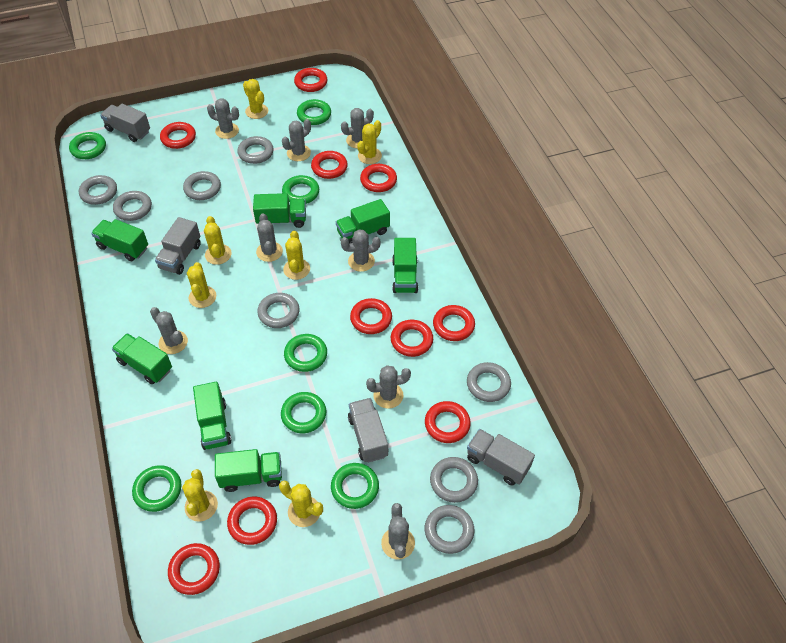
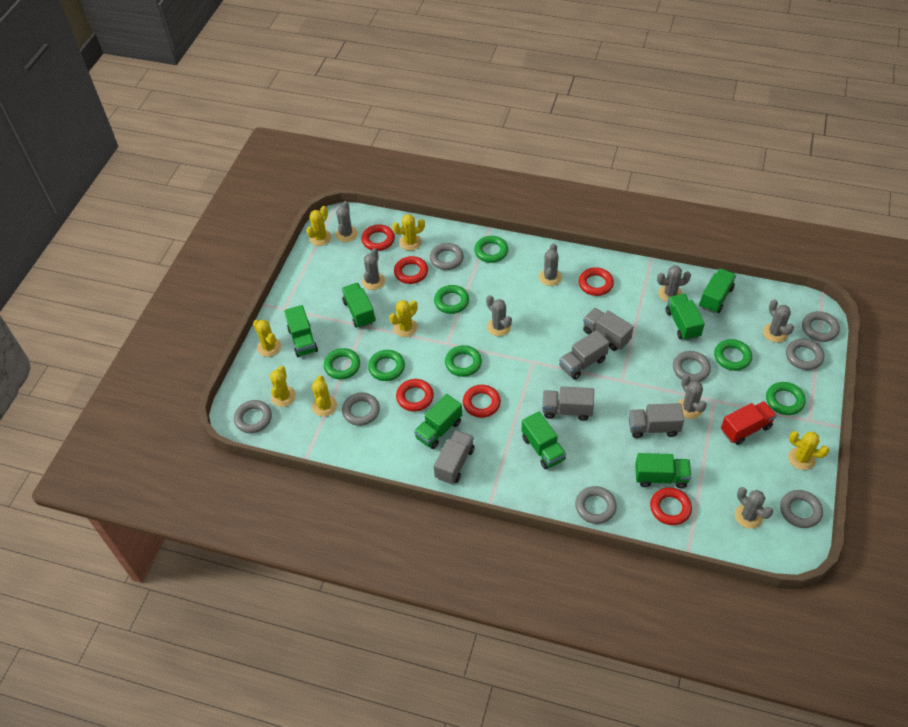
grey truck: [100,104,150,142] [155,217,201,275] [348,398,389,463] [467,429,535,486] = 4 -> [434,430,474,484] [542,386,594,421] [559,330,609,380] [583,308,634,351] [629,403,684,438] = 5
red ring: [160,122,196,149] [168,543,220,595] [227,496,277,545] [294,68,328,92] [311,151,348,179] [350,298,392,334] [360,164,397,192] [391,320,433,357] [425,401,471,443] [433,305,475,341] = 10 -> [361,225,395,251] [394,256,428,284] [396,379,434,412] [463,385,501,418] [579,267,614,296] [650,487,692,525] = 6
red truck: none = 0 -> [721,401,777,445] = 1

